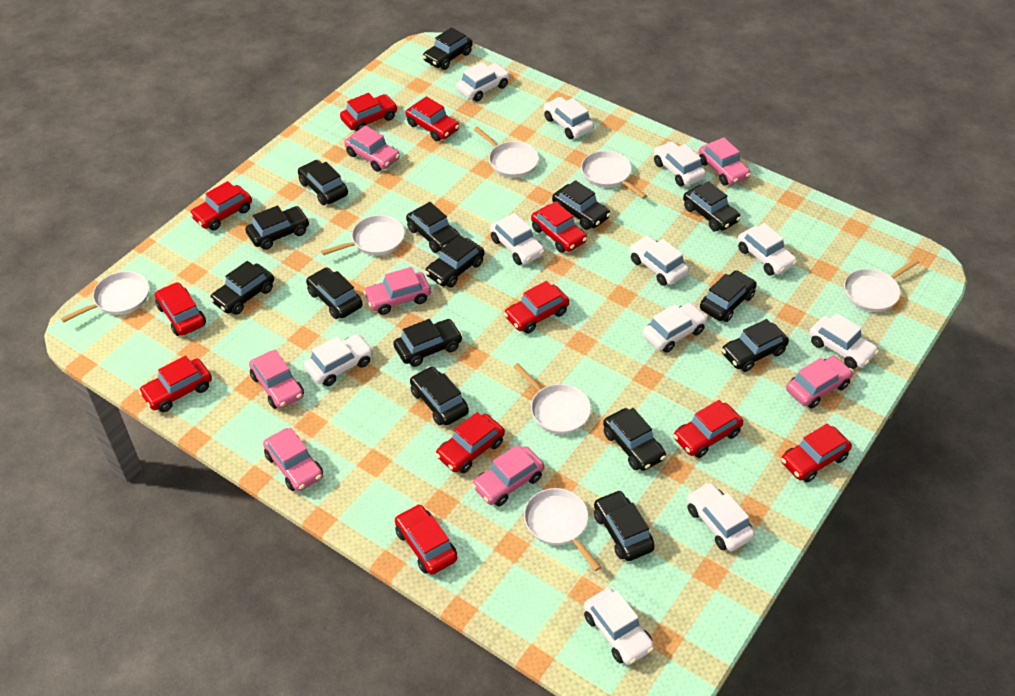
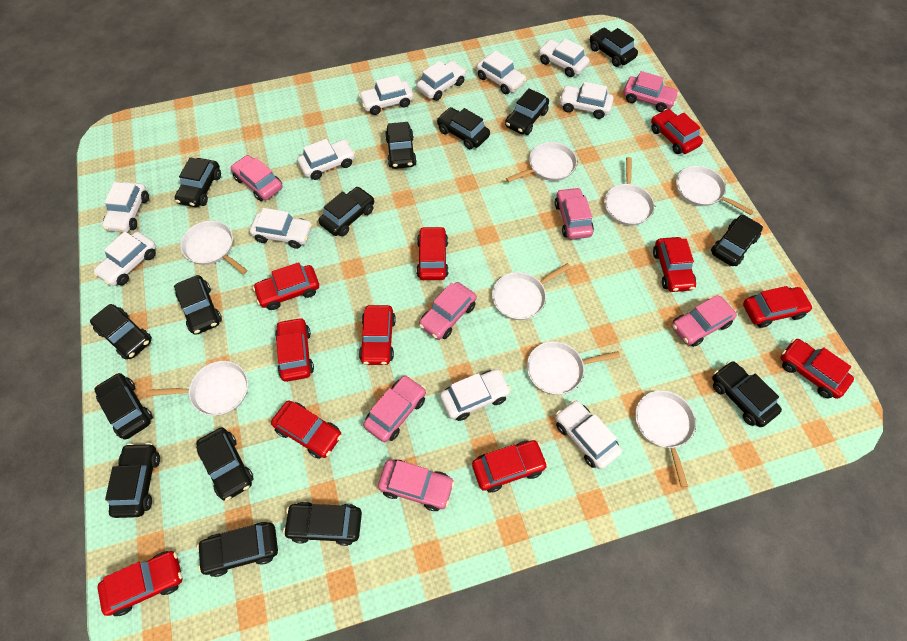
white pan: [61,271,149,322] [321,215,405,255] [474,127,539,178] [513,363,591,434] [524,488,601,571] [581,151,647,198] [844,258,920,312] = 7 -> [148,361,248,416] [180,220,248,274] [492,263,571,320] [506,142,577,182] [527,341,620,395] [604,157,655,226] [635,390,696,487] [676,166,754,215] = 8

